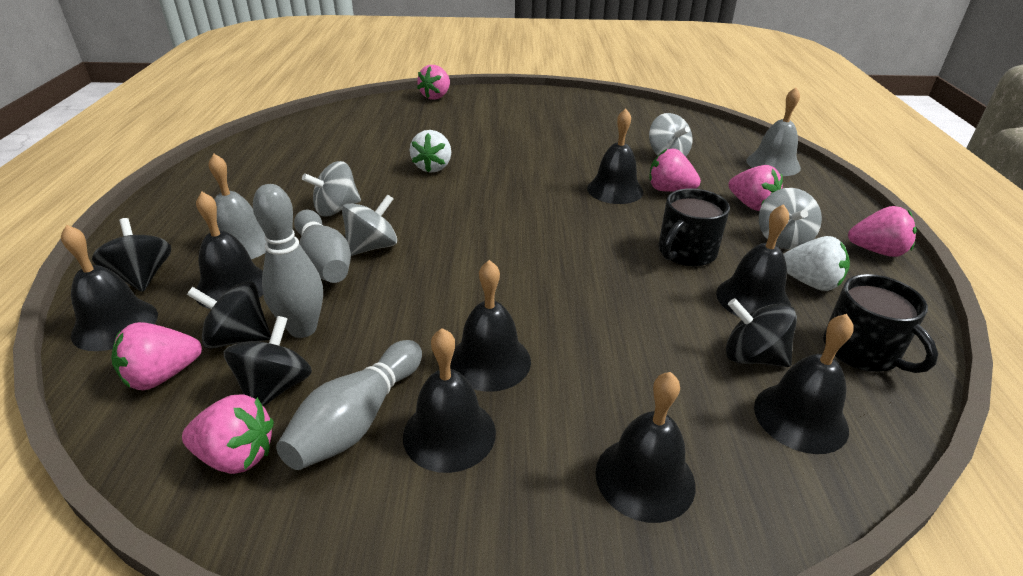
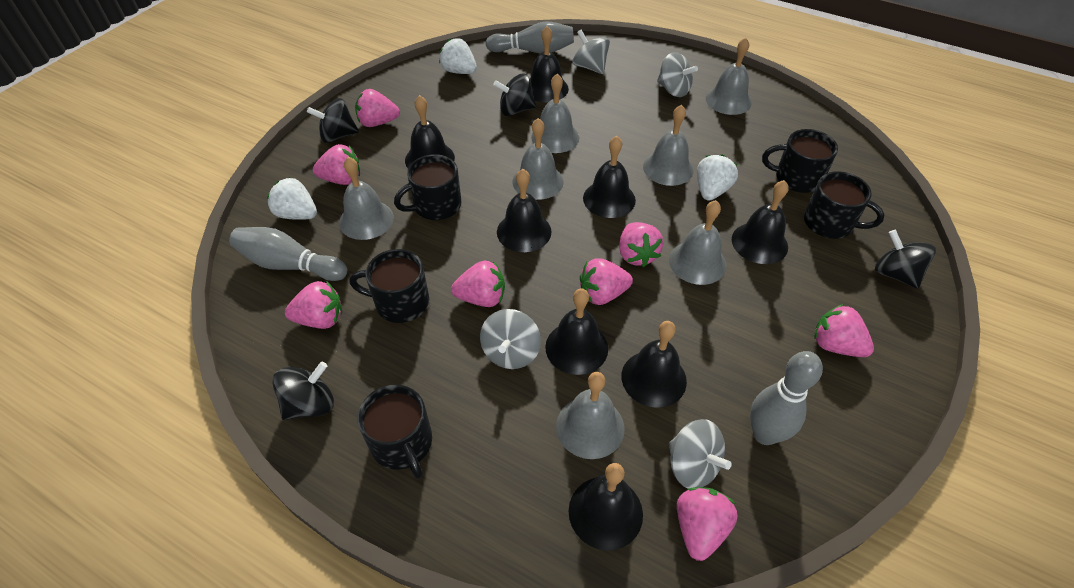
black mug: [659,188,730,267] [823,274,938,373] = 2 -> [350,249,429,323] [358,385,432,479] [394,154,462,220] [762,129,838,193] [804,171,885,239] = 5
grey bell: [208,154,267,259] [747,87,801,176] = 2 -> [339,157,394,240] [513,118,564,200] [531,74,579,153] [556,372,624,459] [643,105,694,186] [669,200,726,285] [706,37,752,115] = 7
pink strawberry: [111,322,202,390] [182,394,274,474] [417,65,450,100] [649,149,701,192] [728,165,783,211] [848,206,917,257] = 6 -> [285,281,342,329] [313,144,360,185] [355,89,400,127] [451,261,505,307] [580,258,633,305] [619,222,663,267] [677,487,738,561] [814,304,874,357] = 8
white strawberry: [410,130,451,173] [783,236,850,291] = 2 -> [267,177,317,220] [439,38,477,74] [697,155,738,201] = 3

